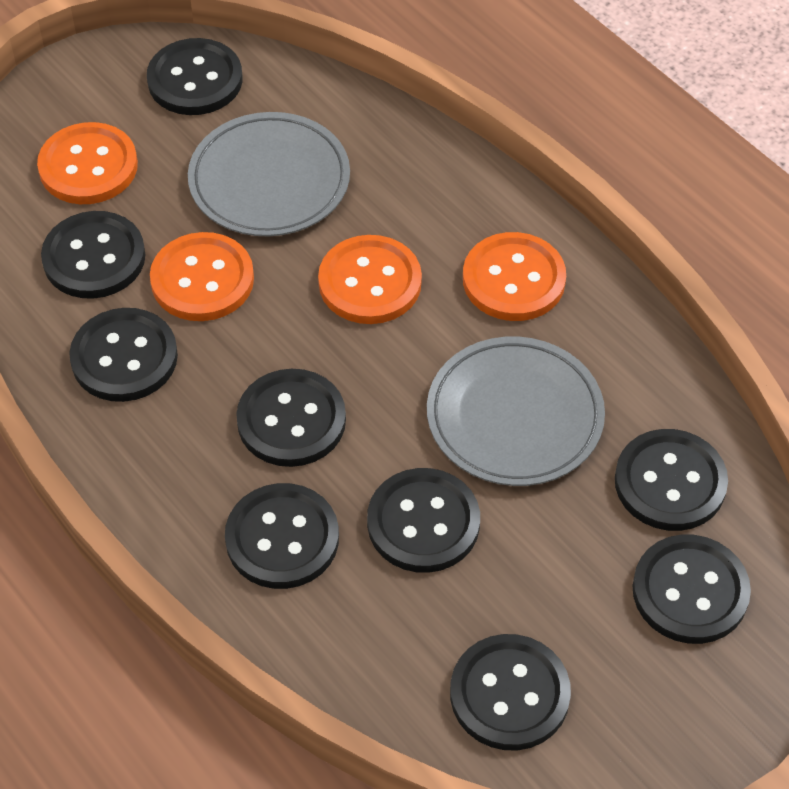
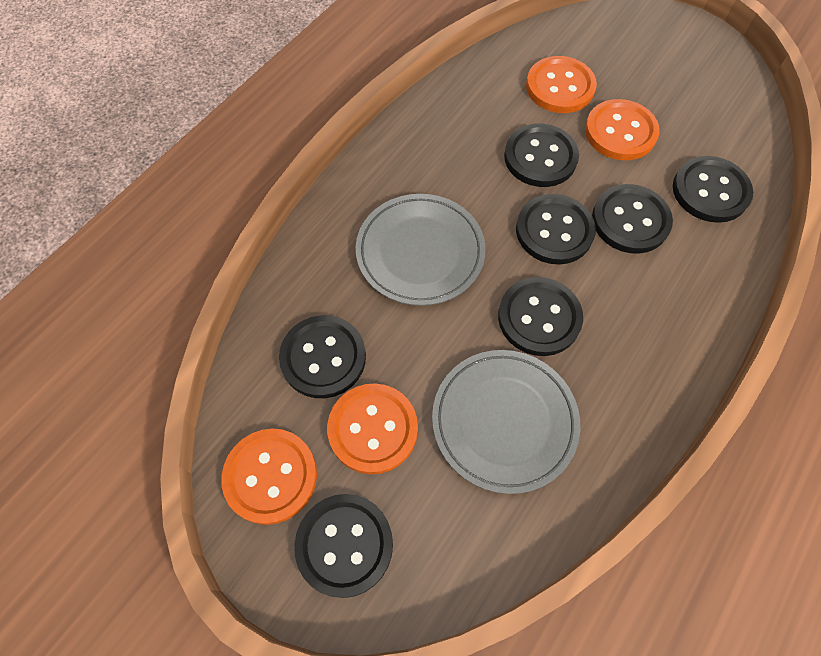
black button: [41,211,145,299] [69,308,178,402] [147,38,242,115] [225,483,339,589] [236,369,346,467] [367,468,480,573] [450,634,571,750] [615,429,728,531] [633,535,751,644] = 9 -> [279,315,366,398] [294,494,393,598] [498,277,583,356] [504,124,579,187] [516,194,596,265] [592,184,673,254] [673,156,753,223] = 7

